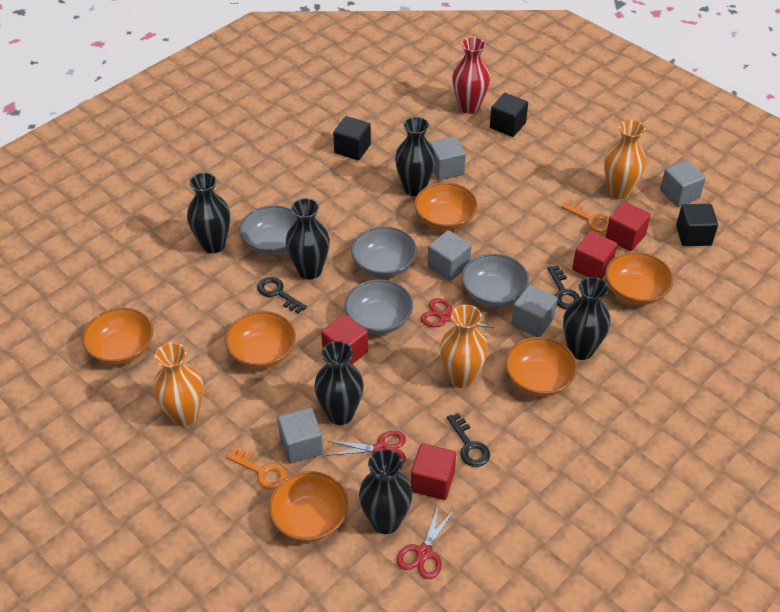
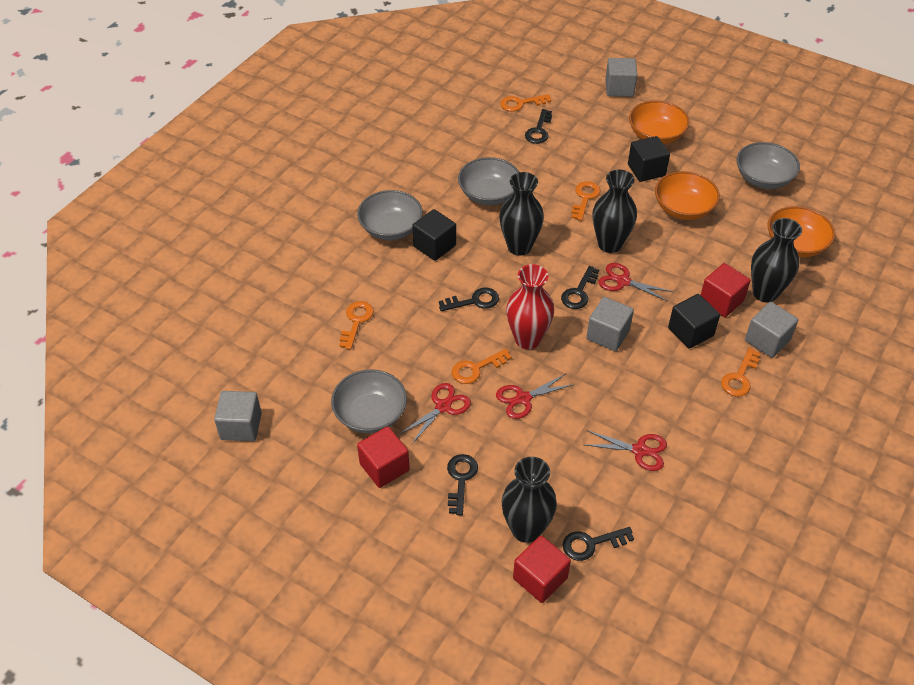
black key: [257,277,307,313] [447,413,490,467] [547,266,580,309] = 3 -> [439,288,499,311] [447,454,478,516] [525,109,552,144] [561,266,599,309] [562,527,634,561] = 5
black vase: [187,172,230,253] [286,198,330,280] [314,341,364,425] [359,449,412,534] [395,117,436,196] [563,277,610,360] = 6 -> [499,172,544,256] [501,457,557,543] [593,169,637,253] [751,218,802,303] = 4
grey cube: [278,408,323,464] [427,230,471,281] [429,136,466,180] [511,285,558,337] [660,160,706,207] = 5 -> [214,391,262,441] [586,297,634,351] [605,58,638,97] [745,302,798,358] = 4
orange bowl: [82,308,153,365] [225,311,296,369] [269,471,348,542] [414,183,478,231] [505,337,577,396] [606,252,673,305] = 6 -> [629,100,689,144] [655,171,720,220] [767,206,835,258] = 3
orange key: [226,448,287,489] [561,201,609,232] = 2 -> [339,301,374,350] [452,349,512,384] [500,94,551,112] [571,181,600,221] [721,348,760,396] = 5
orange vase: [153,342,203,427] [440,305,488,388] [604,120,646,199] = 3 -> none = 0
red cube: [321,314,368,364] [411,443,456,500] [572,231,617,279] [606,202,651,251] = 4 -> [357,426,410,488] [513,535,571,603] [701,263,751,317] = 3
red scissors: [326,431,406,463] [397,504,455,579] [420,298,494,338] = 3 -> [400,383,471,444] [496,374,575,419] [586,430,667,471] [598,263,673,301] = 4

